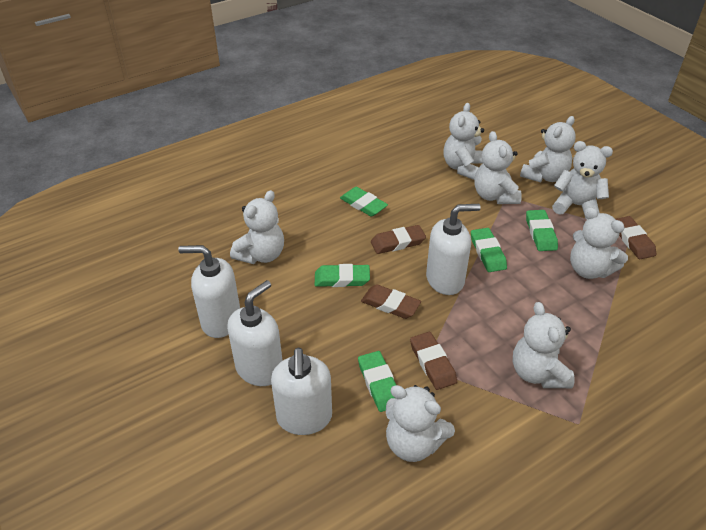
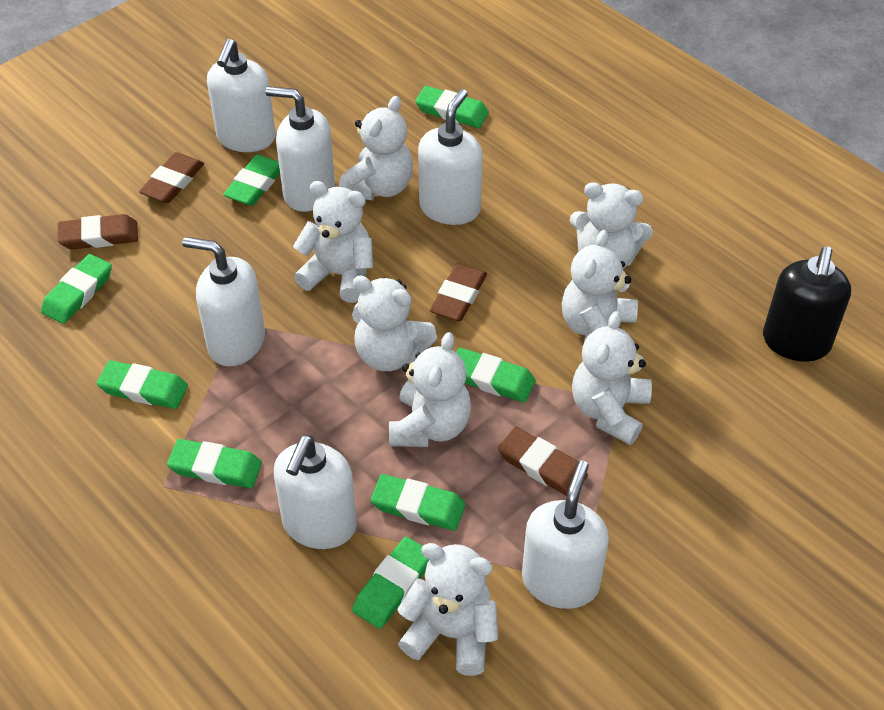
black soap dispenser: none = 0 -> [763,247,851,362] = 1
green eraser: [315,264,370,287] [340,187,388,217] [358,351,396,412] [471,228,507,272] [526,210,558,251] = 5 -> [41,254,112,324] [97,360,188,409] [167,439,262,488] [223,155,280,206] [352,537,429,629] [371,474,465,531] [415,86,489,128] [456,348,536,403] = 8
white soap dispenser: [178,245,240,338] [227,280,283,386] [271,348,332,435] [426,204,481,295] = 4 -> [182,237,265,367] [207,39,276,152] [265,86,335,212] [274,435,357,549] [418,89,483,225] [522,461,609,609] = 6

